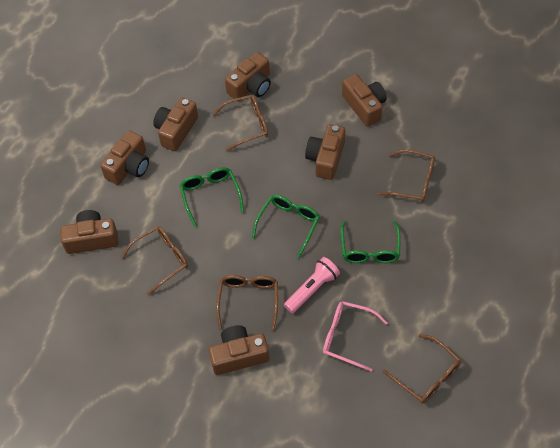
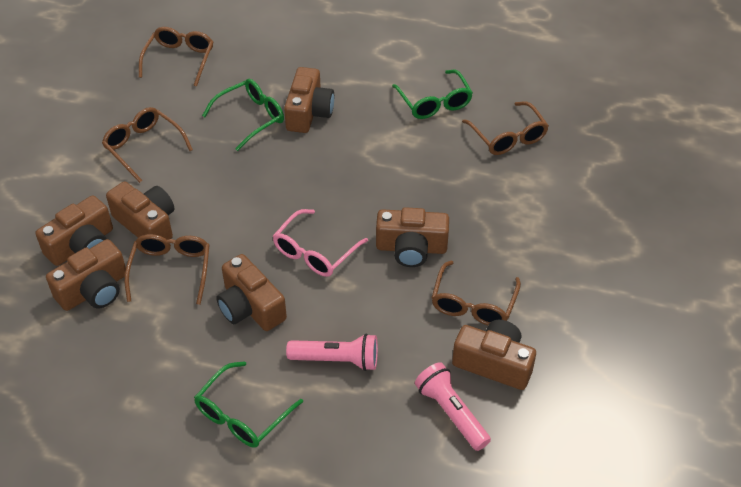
pink flashlight: [284,257,340,313] = 1 -> [286,334,378,371] [415,362,491,451] = 2

